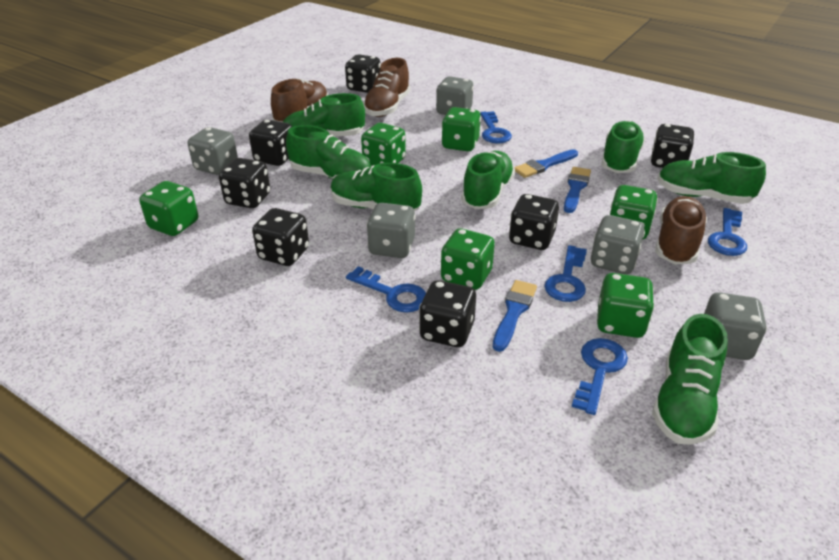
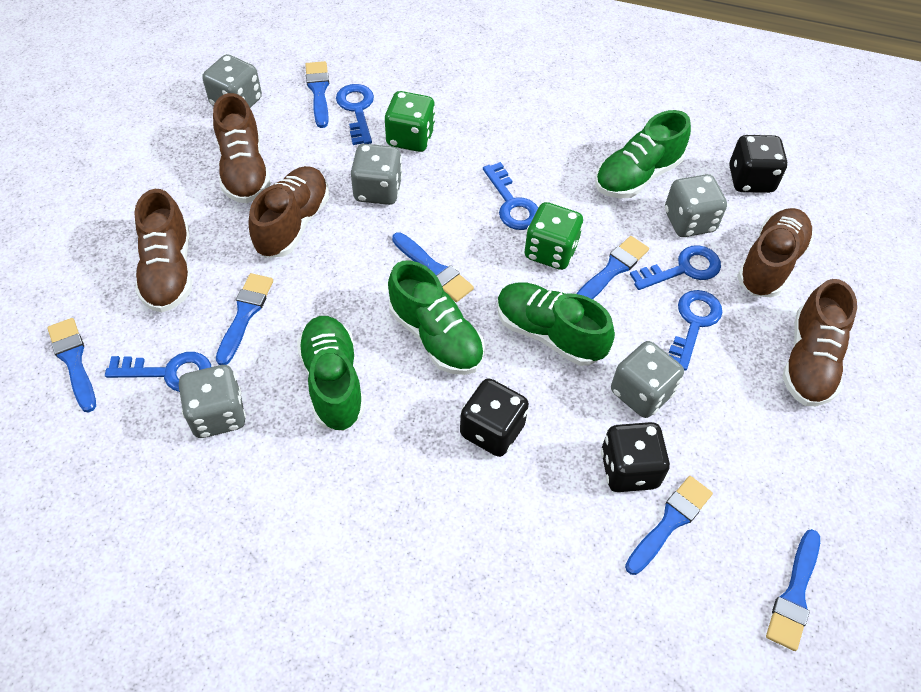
black dice: [219,158,270,208] [249,120,292,166] [252,208,309,266] [345,55,381,93] [419,280,476,347] [509,194,559,250] [650,124,694,168] = 7 -> [460,378,529,457] [601,422,670,492] [729,135,788,193] = 3
blue brush: [493,280,537,352] [514,149,578,178] [564,167,591,213] = 3 -> [47,318,96,413] [216,273,273,365] [305,61,329,128] [392,232,474,302] [576,236,649,299] [625,476,713,575] [766,529,820,651] = 7
brown shoe: [271,78,328,122] [363,58,410,117] [655,196,707,265] = 3 -> [134,189,192,312] [213,93,271,203] [248,166,329,258] [737,208,814,297] [782,279,857,406] = 5
green dice: [139,181,198,236] [361,123,406,166] [441,107,481,151] [441,229,495,290] [597,273,654,338] [610,185,658,239] = 6 -> [385,91,435,152] [525,202,583,270] = 2
green shoe: [283,93,365,136] [286,125,371,179] [331,163,422,211] [461,151,515,209] [601,120,645,173] [652,314,728,445] [657,152,766,204] = 7 -> [297,316,365,431] [388,260,485,375] [497,282,615,366] [595,110,691,198] = 4

